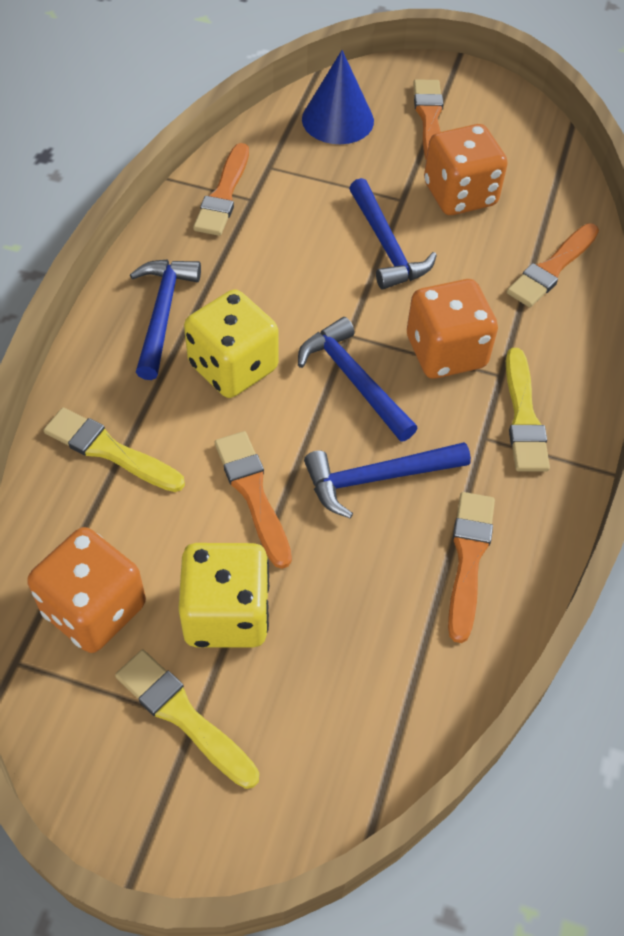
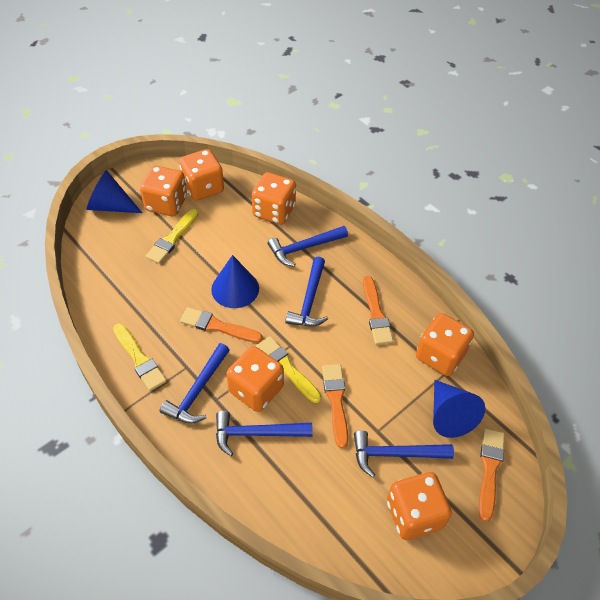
blue cone: [302,50,374,144] = 1 -> [87,170,142,213] [211,255,259,308] [433,380,485,438] = 3
blue hammer: [130,259,201,380] [298,317,417,442] [304,442,471,519] [349,178,437,290] = 4 -> [160,343,230,424] [216,411,312,456] [268,226,348,267] [285,257,328,327] [354,430,454,477] = 5
orange brush: [193,143,249,236] [215,431,292,569] [413,79,443,159] [448,492,495,643] [507,223,599,307] = 5 -> [180,307,263,343] [322,364,348,448] [363,276,393,345] [479,428,505,522] = 4
orange dice: [27,527,146,653] [407,279,498,379] [424,124,507,215] = 3 -> [140,165,187,216] [179,149,224,200] [226,346,284,412] [252,172,296,225] [387,472,452,540] [416,313,474,376] = 6
yellow dice: [178,543,269,648] [184,289,278,398] = 2 -> none = 0

